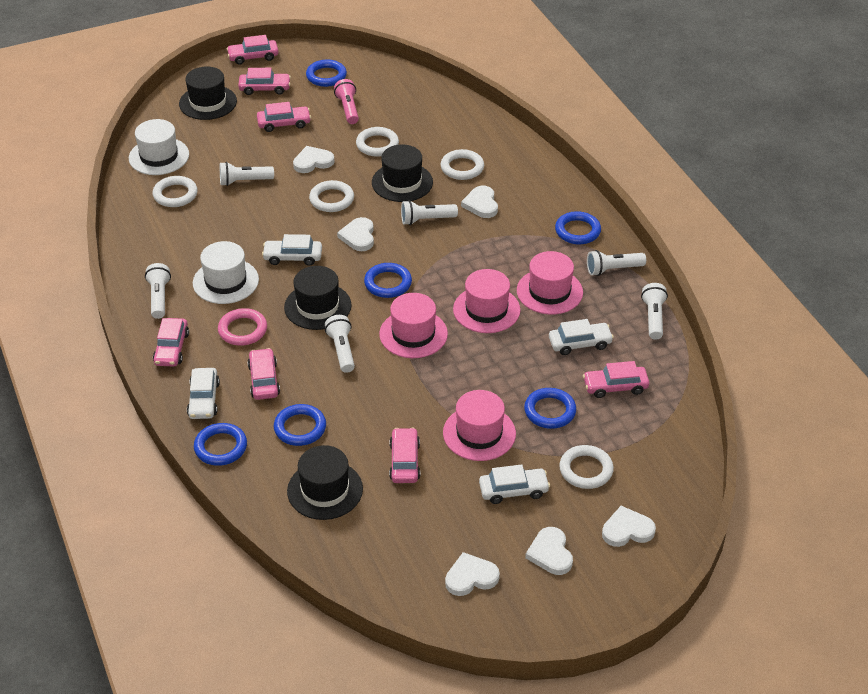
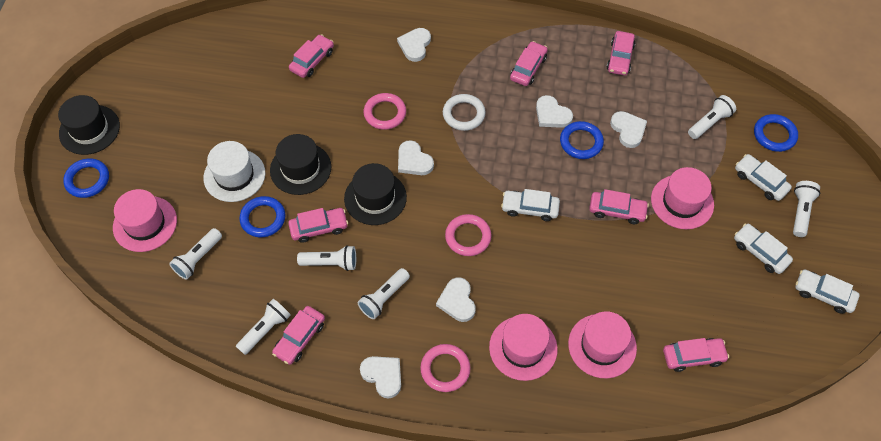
black hat: [179,66,237,120] [284,266,352,330] [287,445,363,520] [372,145,433,202] = 4 -> [58,95,120,155] [270,134,331,195] [344,163,407,225] = 3
blue ring: [194,423,247,466] [274,404,326,446] [306,60,347,87] [364,263,412,298] [524,388,576,429] [555,211,601,244] = 6 -> [63,158,109,198] [239,196,285,237] [560,121,604,159] [754,114,798,152] = 4
pink flashlight: [334,79,359,124] = 1 -> none = 0
pink ring: [218,308,267,346] = 1 -> [364,93,406,130] [420,344,471,392] [445,214,492,256] = 3
white hat: [129,119,189,175] [193,241,259,304] = 2 -> [203,141,265,202] = 1
white ring: [152,176,198,207] [309,180,354,212] [356,127,399,156] [441,149,484,180] [559,445,614,489] = 5 -> [443,94,486,131] = 1

